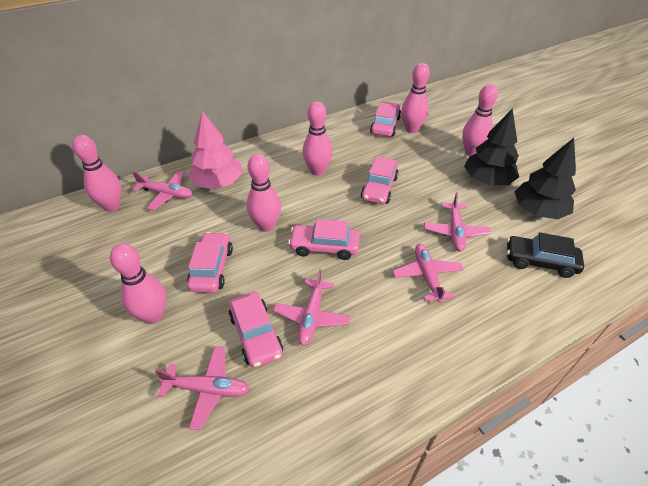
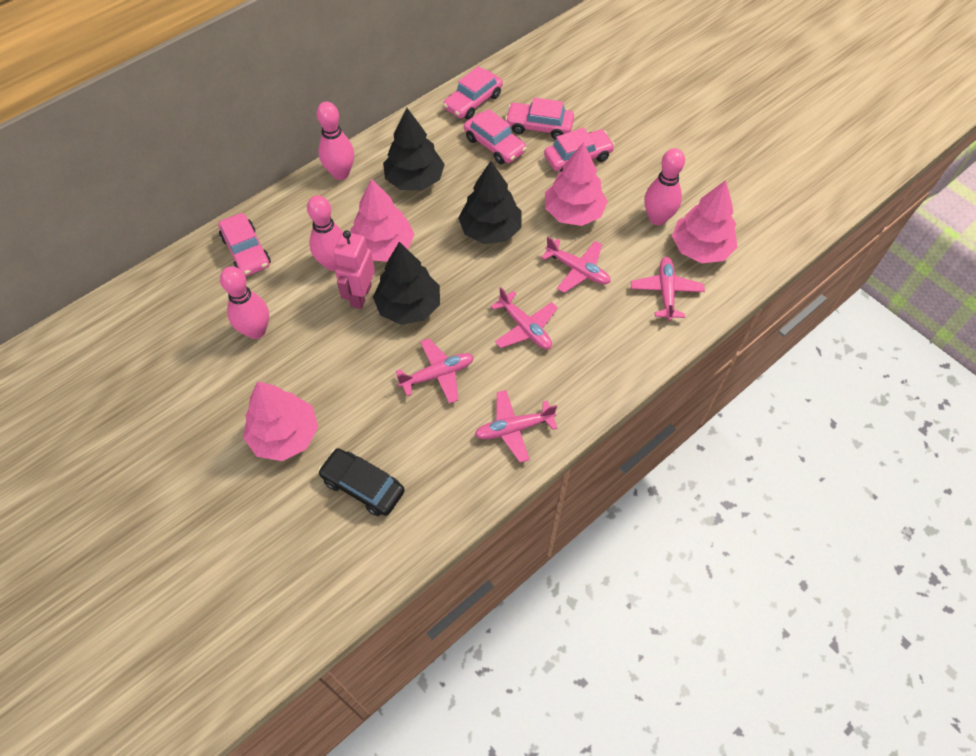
black tree: [464,108,519,185] [514,138,576,219] = 2 -> [373,242,440,325] [383,108,445,190] [458,161,522,244] = 3
pink bowling pin: [72,135,121,212] [110,243,166,324] [247,154,281,232] [302,101,332,176] [401,63,430,133] [462,84,498,156] = 6 -> [220,266,269,339] [307,195,343,271] [317,102,354,180] [644,148,685,225] = 4
pink robot: none = 0 -> [334,230,375,309] = 1
pink tree: [188,111,243,189] = 1 -> [243,381,318,461] [350,178,415,262] [545,142,608,226] [672,180,737,263] = 4

